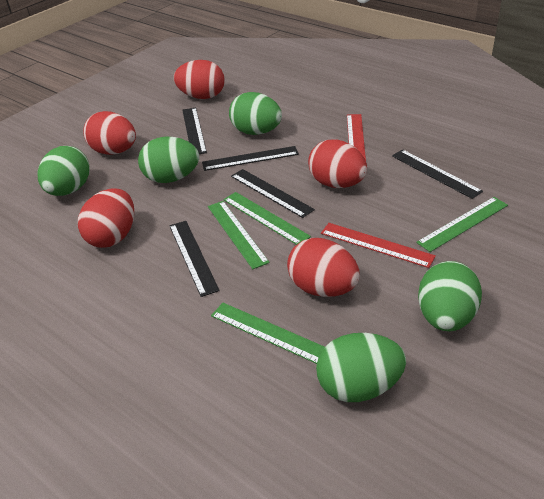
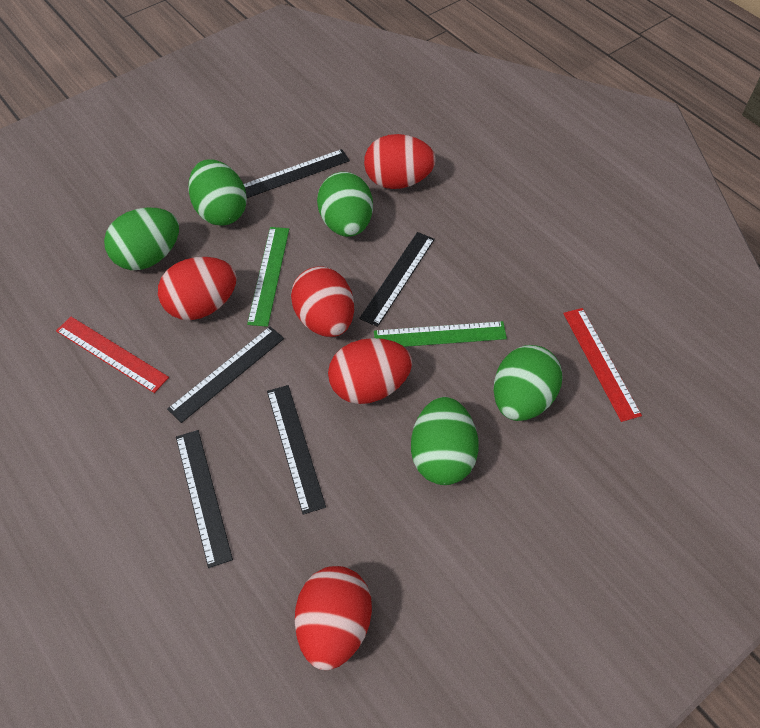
green ruler: [208,201,270,269] [211,303,324,364] [223,192,311,245] [416,197,508,252] = 4 -> [247,227,289,327] [374,321,507,347] = 2

